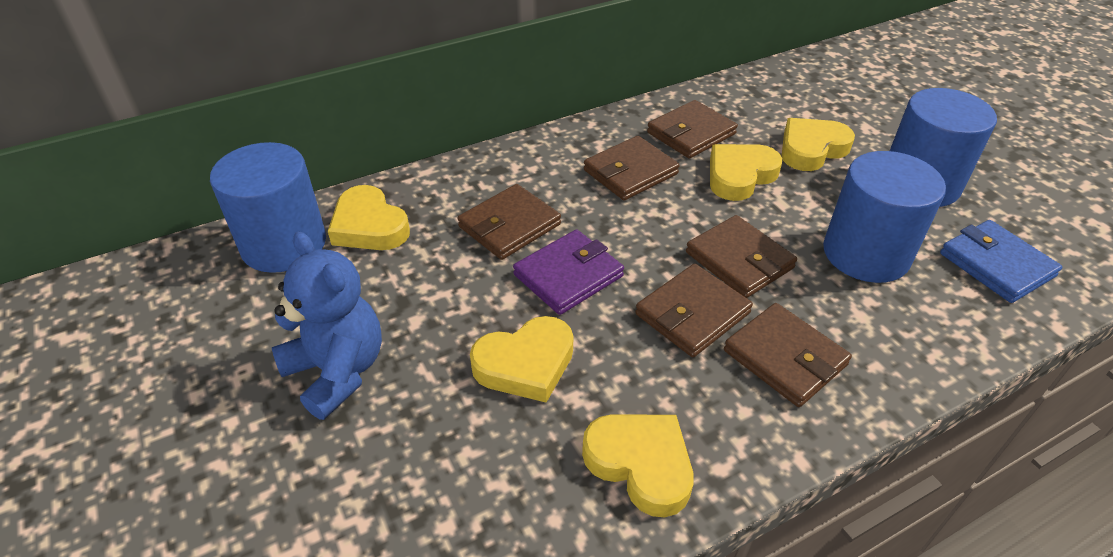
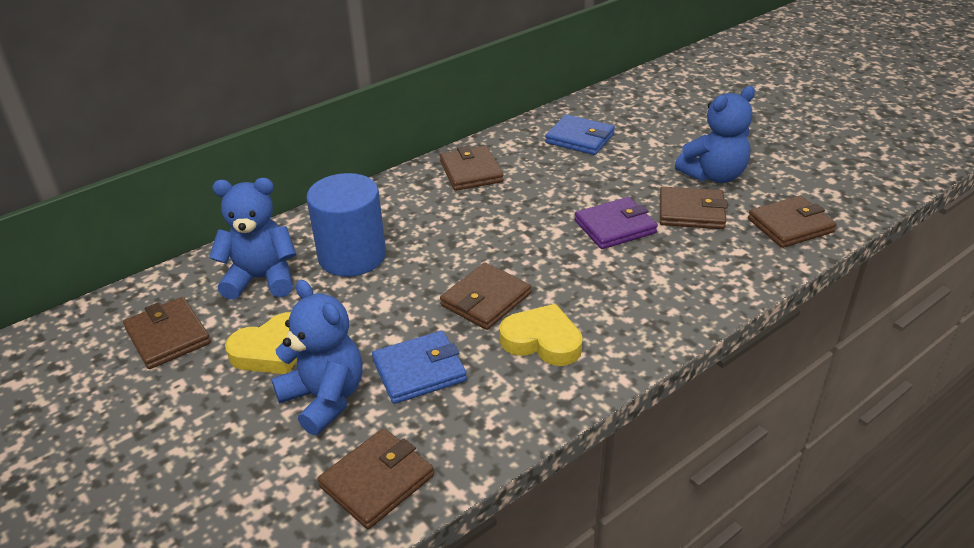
blue cylinder: [210,142,326,273] [823,151,946,283] [890,88,997,207] = 3 -> [306,173,386,277] = 1
blue teddy bear: [272,232,382,420] = 1 -> [209,178,296,300] [271,280,363,435] [675,86,755,183] = 3
blue wallet: [940,220,1063,303] = 1 -> [372,331,467,404] [545,114,615,155] = 2
yellow heart: [328,185,410,250] [470,316,574,403] [582,414,694,518] [710,144,782,201] [782,118,855,171] = 5 -> [225,312,297,374] [499,304,583,366] = 2

